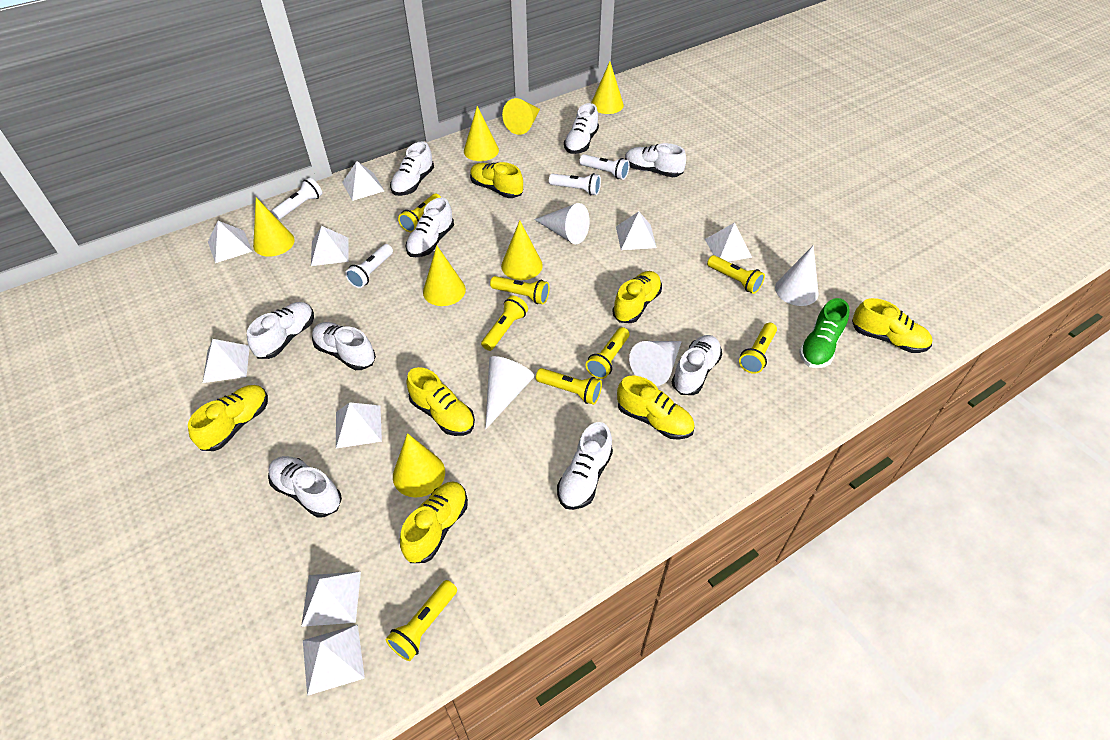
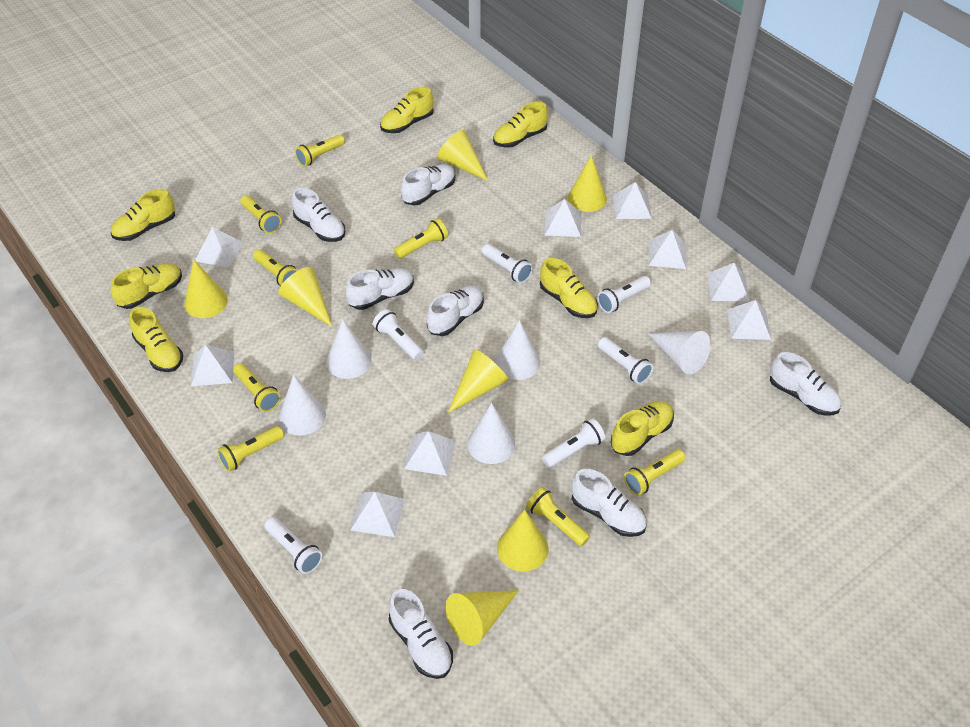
green shoe: [799,298,850,368] = 1 -> none = 0
white cone: [485,356,534,429] [534,203,590,244] [629,341,682,386] [775,245,819,306] = 4 -> [279,375,326,435] [326,319,372,379] [467,403,515,464] [495,320,540,380] [648,331,711,375] = 5
white flashlight: [272,178,322,220] [345,244,393,288] [549,173,601,195] [579,154,630,180] = 4 -> [264,517,323,574] [373,309,424,360] [482,244,533,283] [542,418,606,468] [597,276,651,313] [598,337,653,384] = 6
white shoe: [247,302,314,359] [268,456,342,517] [312,322,376,370] [390,141,434,196] [406,198,454,257] [557,422,613,510] [564,103,599,154] [625,143,686,177] [672,335,722,395] = 9 -> [292,188,346,242] [345,268,414,310] [389,589,453,679] [401,164,455,205] [427,286,484,336] [571,469,647,537] [770,352,841,416] = 7

